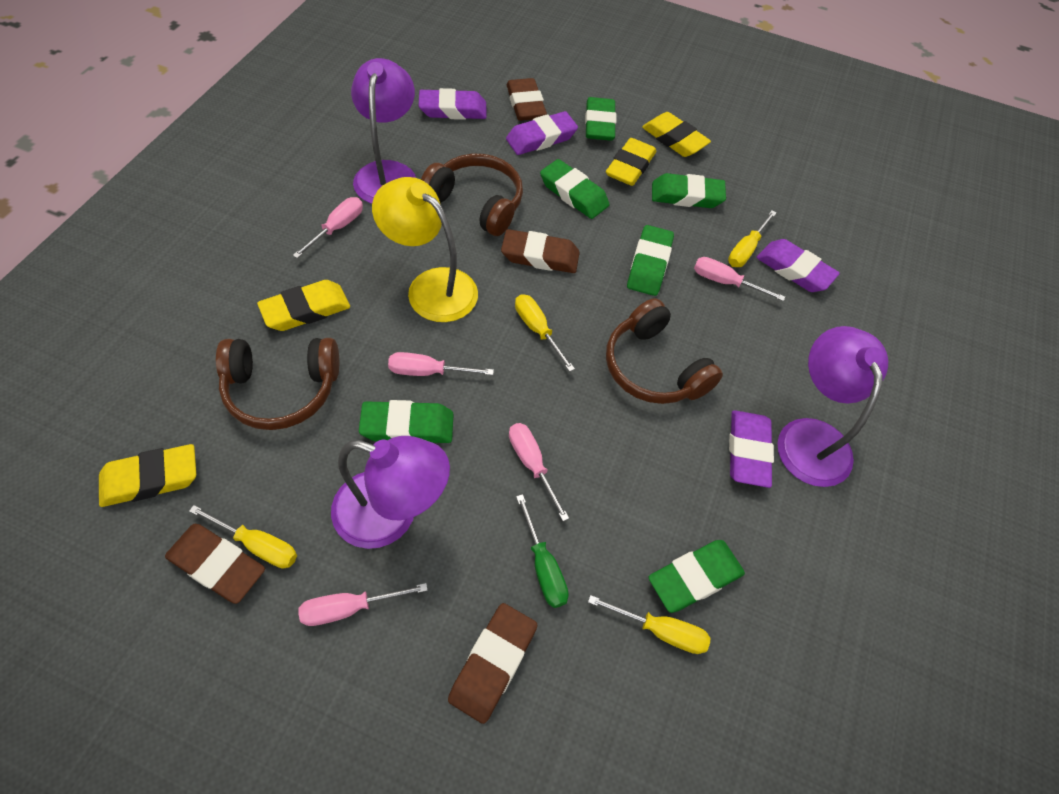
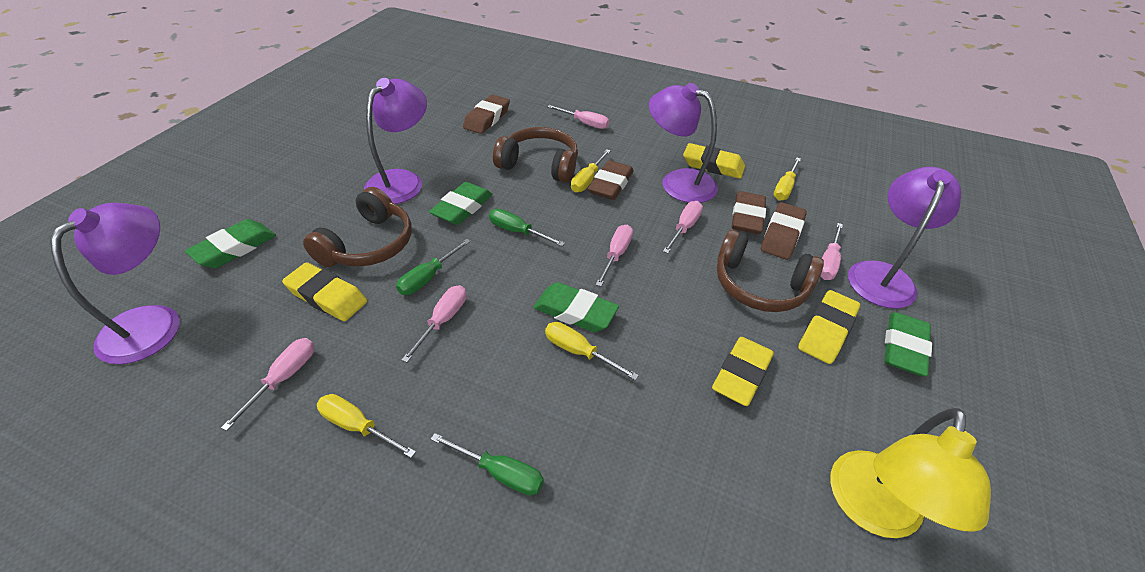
green eraser: [359,400,454,443] [540,159,609,219] [585,97,616,141] [627,225,674,296] [648,540,745,613] [652,173,726,208] = 6 -> [185,219,276,268] [429,182,492,225] [533,282,619,332] [884,312,932,376] = 4
green screwdriver: [516,494,569,608] = 1 -> [396,239,471,295] [431,433,544,496] [489,209,565,246] = 3
pink screwdriver: [293,197,363,258] [298,583,428,626] [388,352,494,376] [509,423,569,521] [694,257,785,301] = 5 -> [221,338,314,431] [402,285,466,362] [547,105,609,129] [596,225,633,287] [663,201,703,253] [820,223,843,280] = 6
purple eraser: [418,88,487,120] [506,111,578,155] [729,410,774,488] [756,239,840,292] = 4 -> none = 0
purple lamp: [331,436,450,549] [351,58,416,204] [777,326,888,487] = 3 -> [50,203,180,364] [364,78,427,204] [649,83,718,203] [848,167,961,309] = 4

